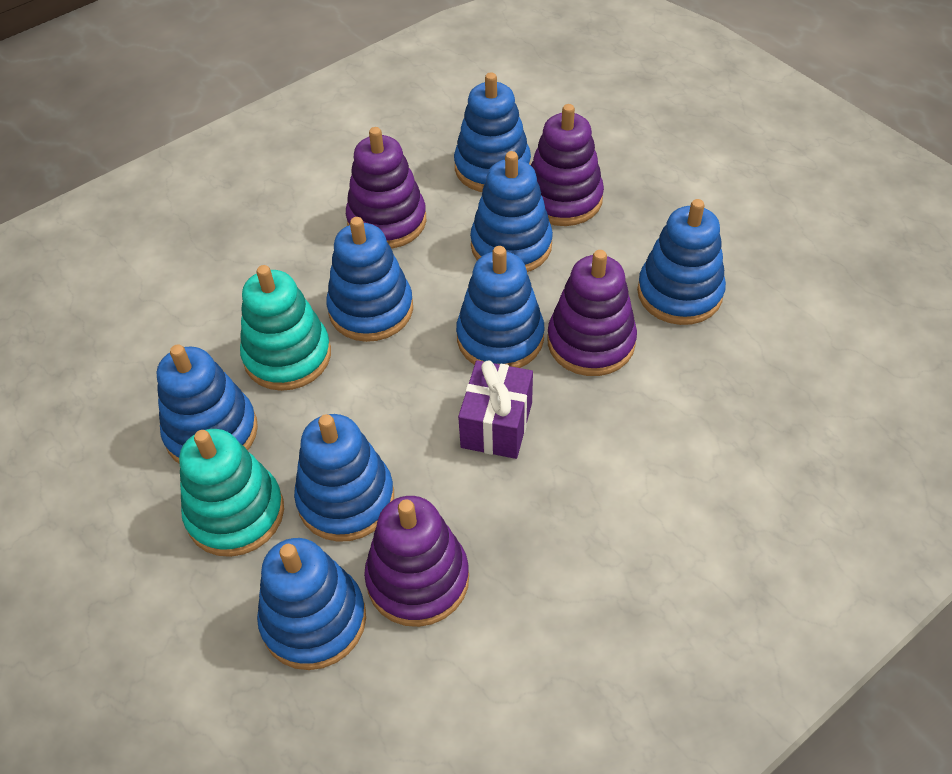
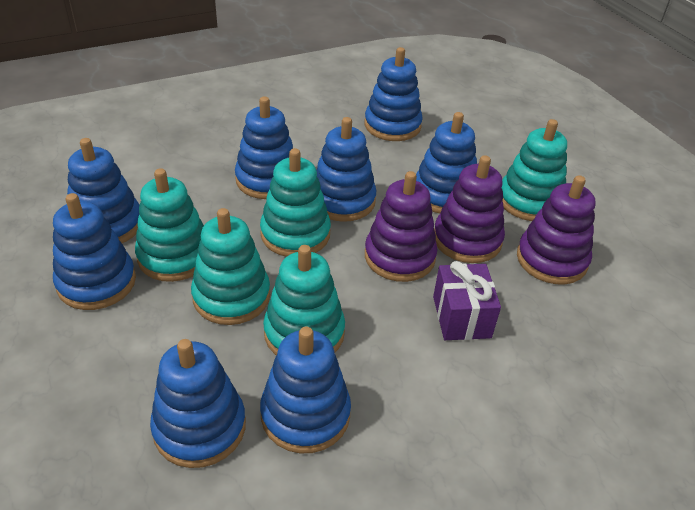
purple stacking toy: [346,127,426,249] [364,496,469,627] [531,104,604,226] [548,250,637,376] = 4 -> [365,171,437,282] [434,155,505,263] [517,175,596,285] = 3
turquoise stacking toy: [179,429,284,557] [240,265,331,391] = 2 -> [135,168,204,282] [191,208,270,325] [260,148,331,257] [263,245,345,355] [501,119,567,221] = 5

